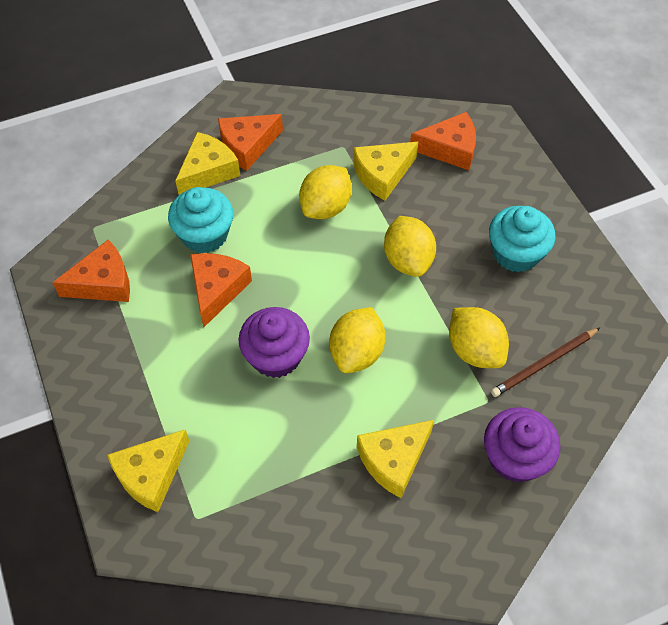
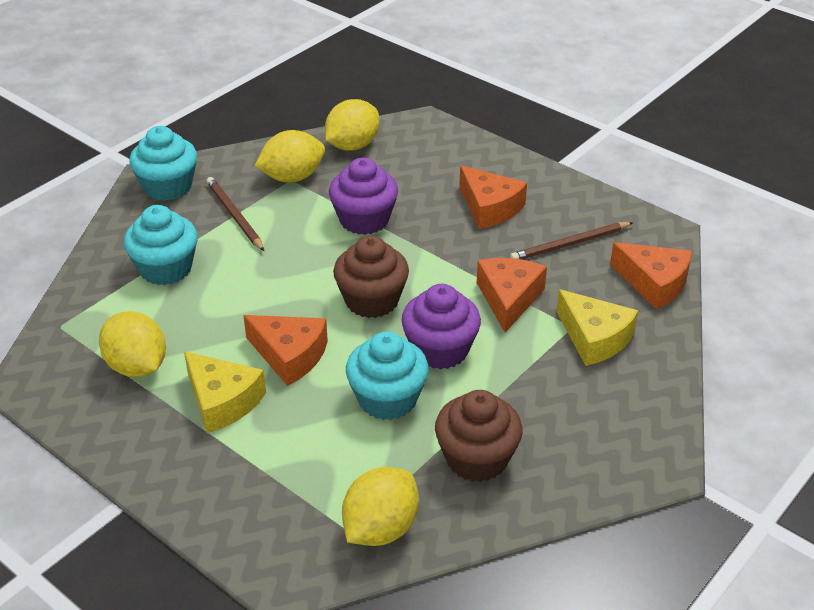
brown cupcake: none = 0 -> [333,236,409,318] [435,390,523,482] = 2
brown pencil: [491,328,600,397] = 1 -> [206,177,264,251] [510,222,633,259] = 2
turquoise cupcake: [168,187,233,253] [489,206,556,272] = 2 -> [123,205,198,285] [129,126,197,201] [346,331,429,420] = 3
yellow cheese: [107,429,189,512] [175,132,240,195] [353,142,418,201] [357,420,434,498] = 4 -> [184,351,266,433] [556,289,638,366] = 2

